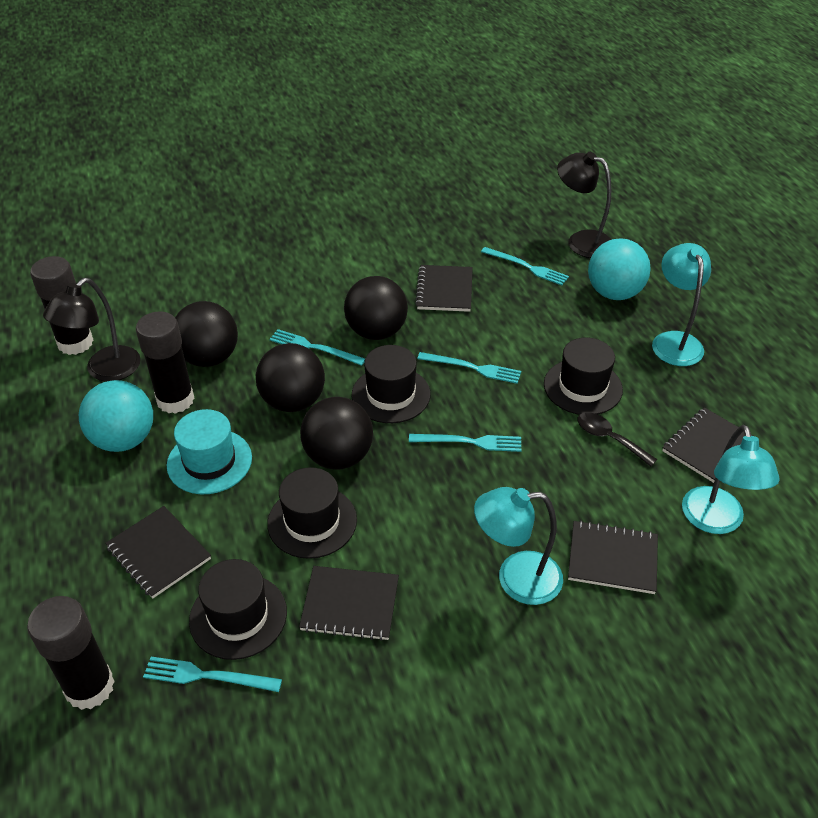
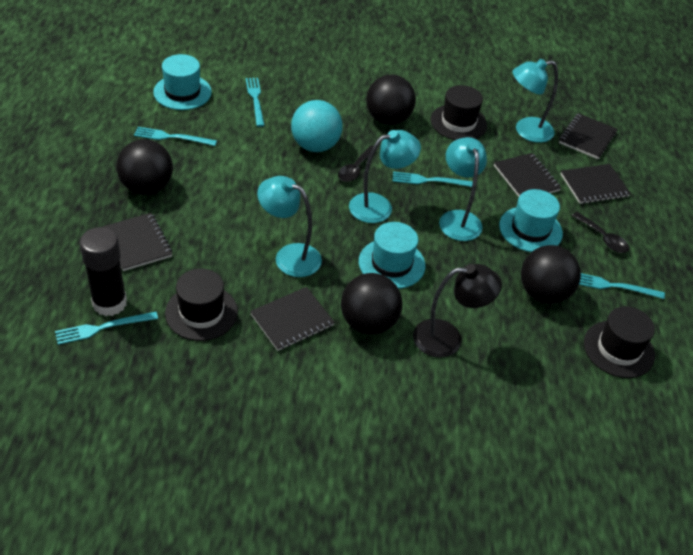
black glue stick: [27,596,115,710] [30,256,94,355] [136,311,194,414] = 3 -> [80,227,127,316] = 1
black hat: [189,559,287,660] [267,467,357,559] [351,345,431,423] [544,338,623,415] = 4 -> [165,268,238,341] [431,85,487,140] [584,306,655,378] = 3
black lamp: [43,278,141,382] [557,152,612,258] = 2 -> [413,264,502,358] = 1
black spoon: [577,412,657,466] = 1 -> [338,145,377,182] [571,212,629,253] = 2
turquoise ball: [79,380,153,452] [588,239,650,300] = 2 -> [291,100,343,152] = 1
turquoise hat: [167,409,252,494] = 1 -> [153,54,212,110] [359,222,425,289] [499,189,563,252] = 3
turquoise lamp: [474,487,563,605] [652,243,711,366] [682,425,780,534] = 3 -> [257,176,322,277] [349,130,421,223] [439,137,487,241] [512,59,558,143] = 4

